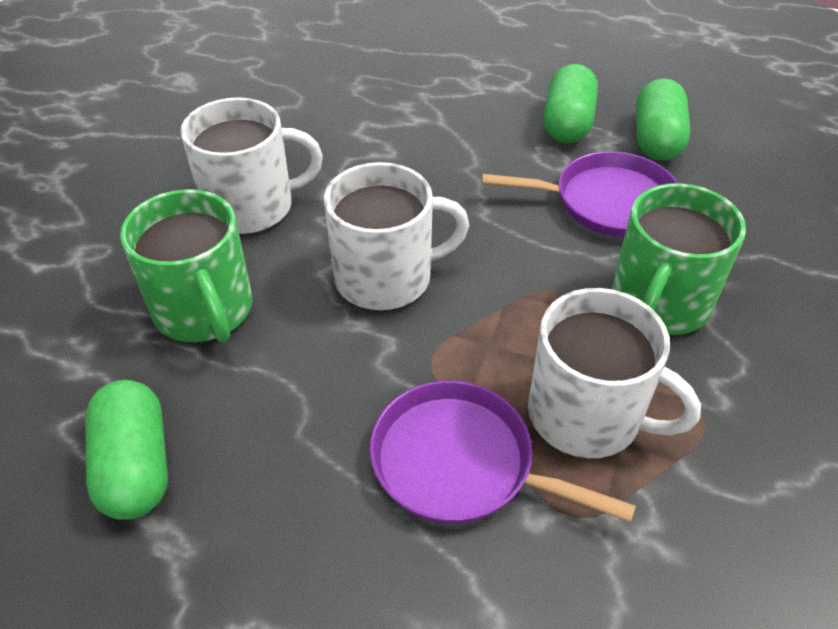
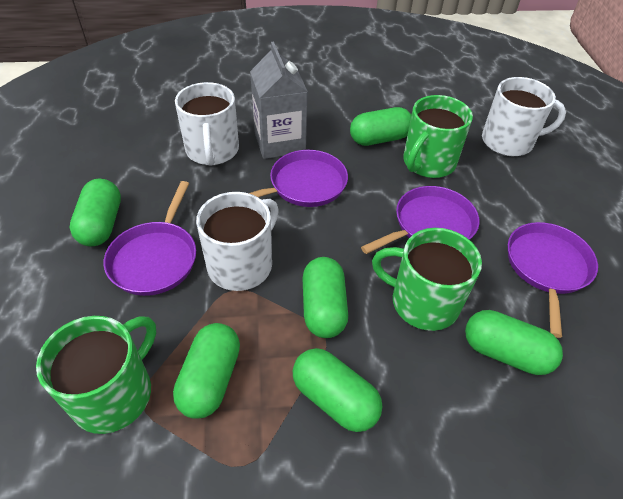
green capsule: [85,380,168,520] [544,64,598,143] [636,78,690,161] = 3 -> [69,179,121,247] [173,323,240,419] [293,348,383,432] [303,257,348,338] [350,107,411,146] [465,310,563,375] = 6
green mug: [120,189,252,342] [612,183,746,335] = 2 -> [36,316,156,434] [372,228,482,331] [403,95,473,178] = 3
grey carton: none = 0 -> [250,42,308,159] = 1
purple pan: [370,381,636,524] [482,151,678,237] = 2 -> [104,181,196,296] [249,150,348,207] [361,186,479,254] [508,222,598,338] = 4

